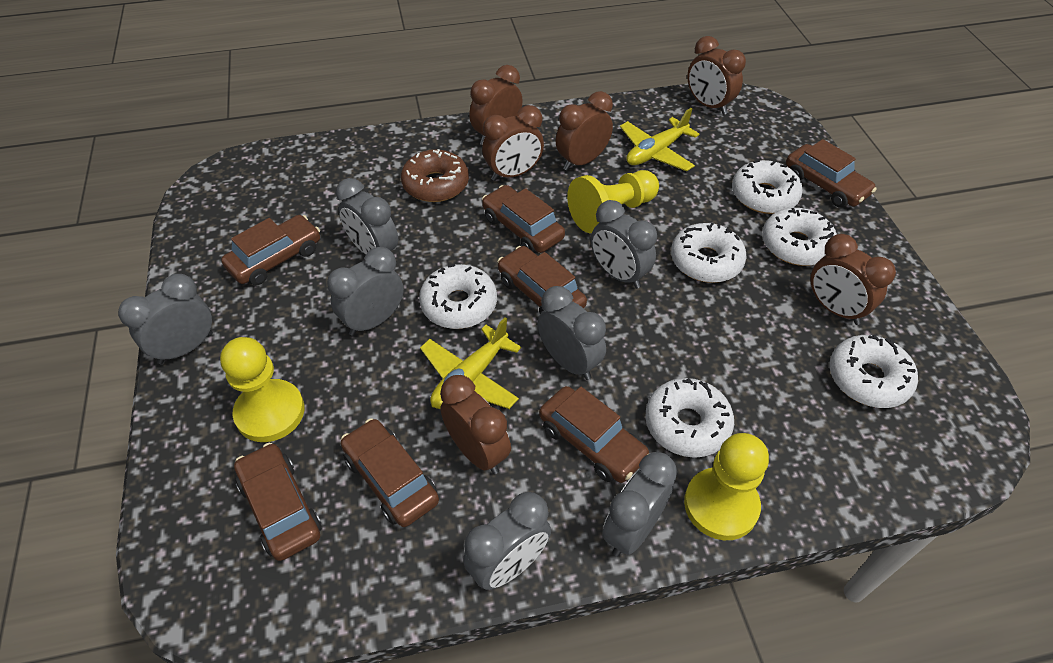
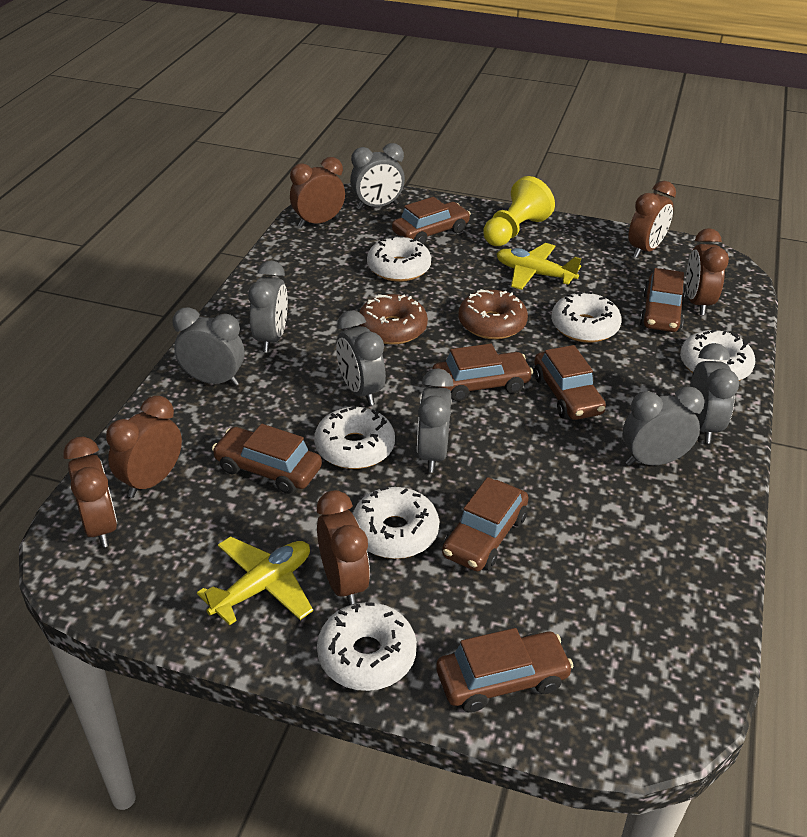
brown donut: [401,149,469,202] = 1 -> [359,294,428,345] [459,289,528,339] = 2
yellow pawn: [220,337,304,442] [567,170,659,233] [684,433,769,540] = 3 -> [483,176,555,246] = 1

